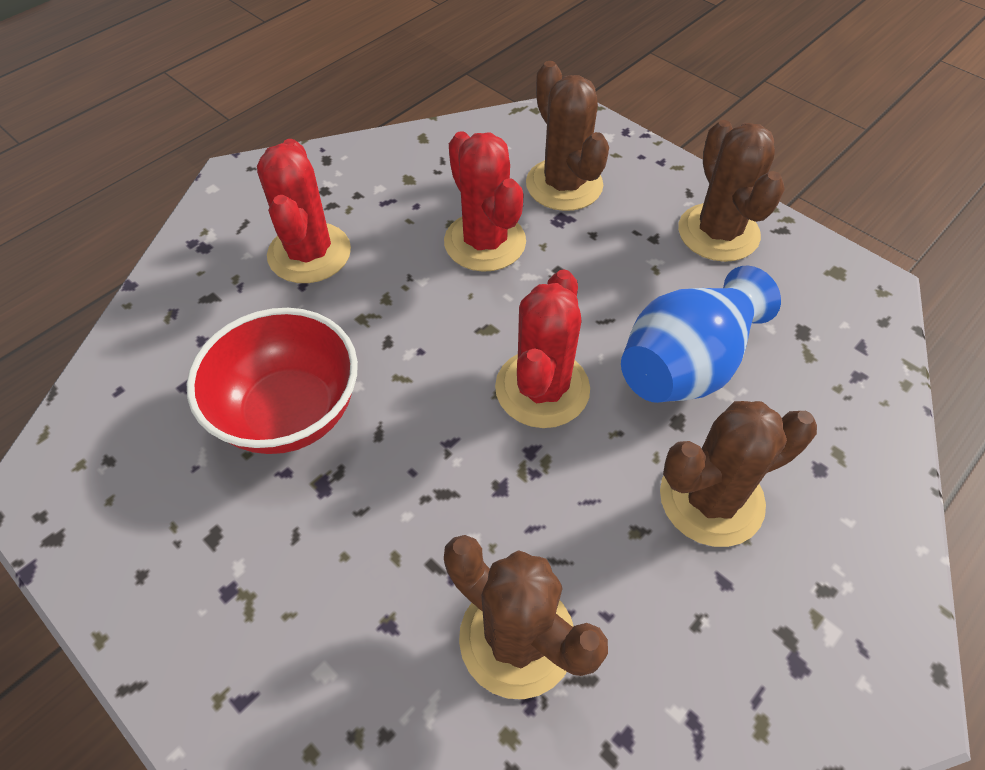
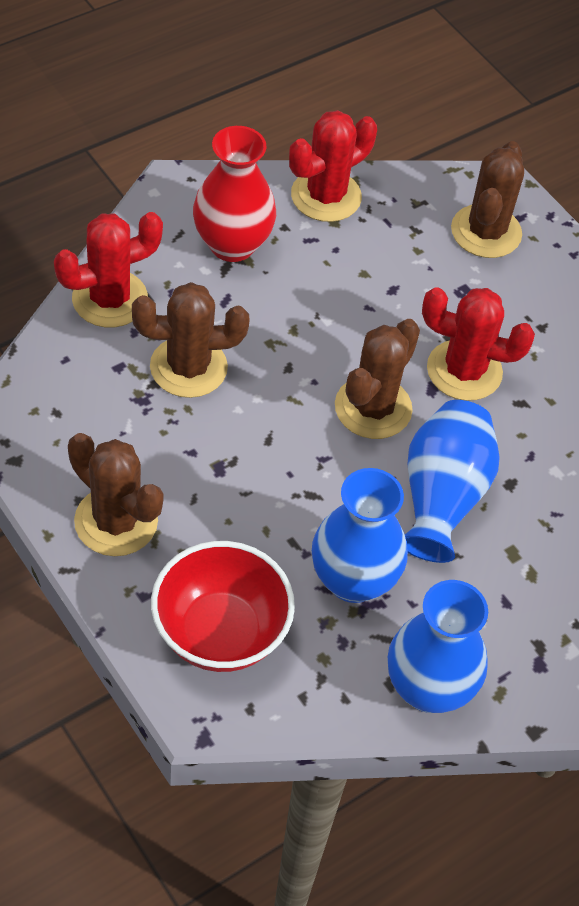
blue vase: [621,266,781,403] = 1 -> [312,468,408,603] [388,580,488,713] [405,400,500,563] = 3
red vase: none = 0 -> [193,126,276,262] = 1

